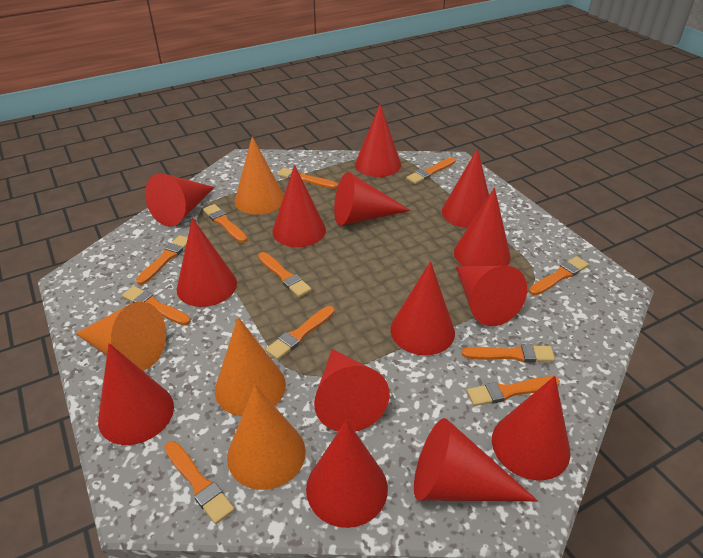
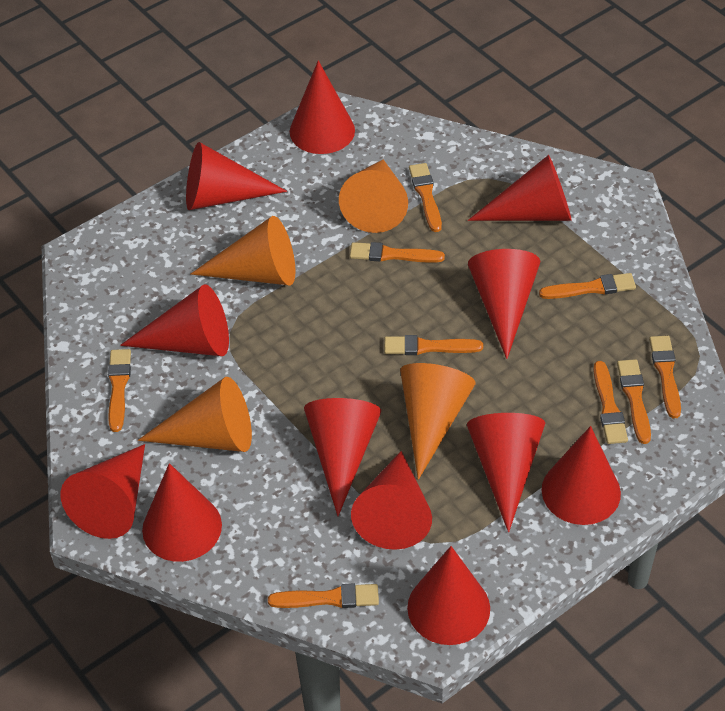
orange brush: [122,286,191,325] [136,235,188,285] [164,441,235,524] [203,204,247,243] [258,252,312,297] [265,306,335,360] [277,168,338,189] [406,157,455,184] [462,344,555,363] [467,376,560,406] [529,256,589,295] = 11 -> [108,349,131,432] [268,583,379,608] [350,242,445,263] [384,335,483,355] [409,163,442,232] [539,273,636,299] [593,361,628,444] [617,359,651,444] [649,336,681,418] = 9
red cone: [98,343,174,445] [145,173,215,227] [177,218,237,307] [272,165,326,247] [306,420,388,528] [314,349,390,432] [334,172,411,225] [355,104,401,177] [390,261,455,355] [414,418,538,501] [442,148,489,228] [454,188,511,266] [456,266,527,326] [492,376,571,480] = 14 -> [61,444,145,539] [120,285,229,356] [142,463,222,562] [186,142,287,210] [290,60,355,154] [304,398,381,516] [351,451,432,550] [407,546,490,645] [467,413,545,532] [468,155,572,221] [468,249,540,359] [542,426,621,525] = 12

